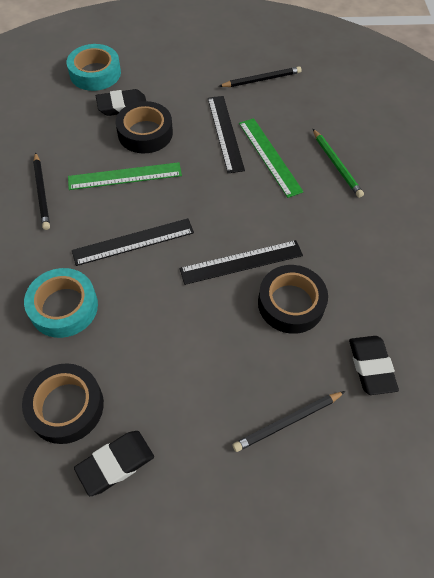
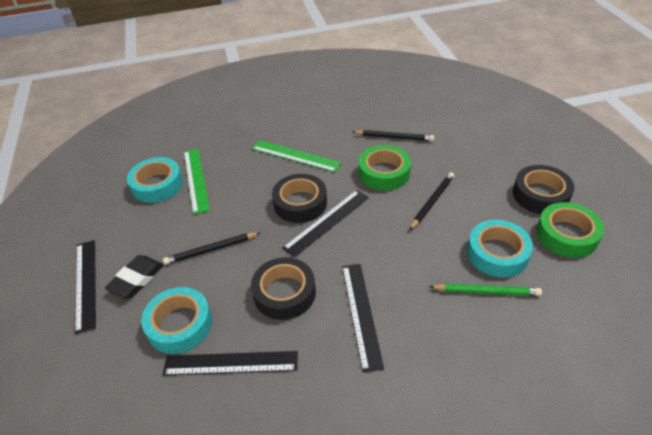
black eraser: [74,431,154,496] [96,89,146,116] [349,336,399,395] = 3 -> [105,255,163,298] = 1
black ruler: [72,218,194,266] [179,240,303,285] [208,96,245,173] = 3 -> [75,240,96,334] [163,351,298,376] [282,190,369,257] [342,264,384,373] = 4
green tape: none = 0 -> [359,145,411,191] [536,202,604,258] = 2
turquoise tape: [24,268,98,338] [67,44,121,91] = 2 -> [127,157,183,203] [141,287,212,354] [467,220,533,278] = 3

